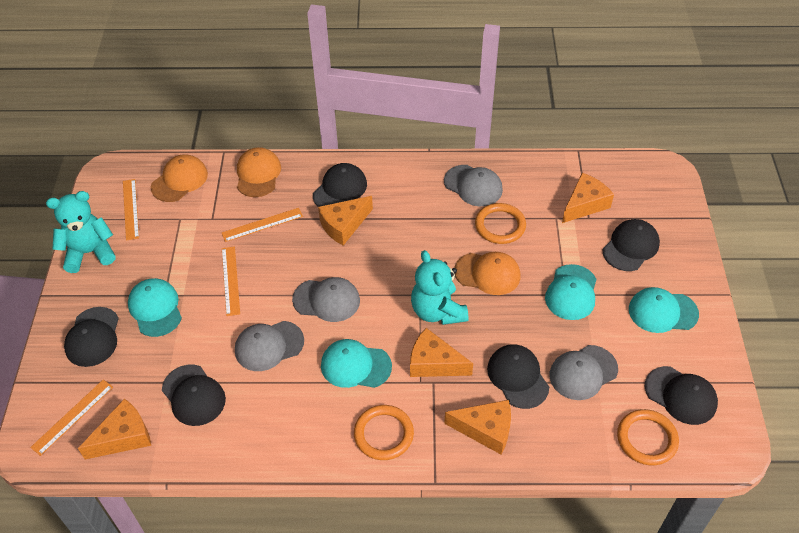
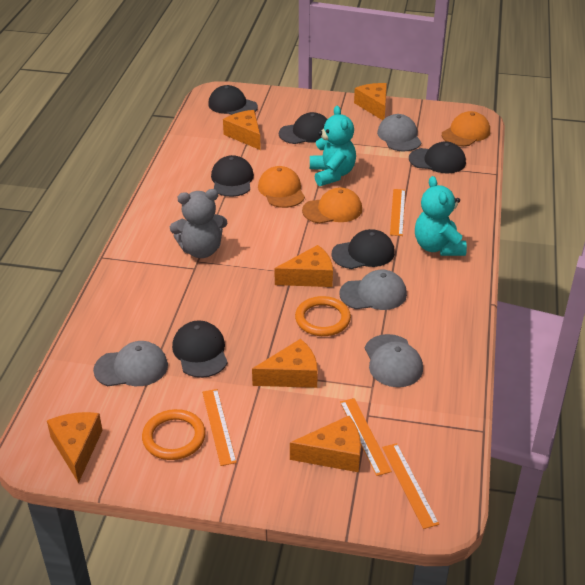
grey teddy bear: none = 0 -> [170,189,227,258] = 1
orange cheese: [78,399,151,459] [318,196,373,246] [410,328,473,377] [444,400,511,455] [562,173,614,223] = 5 -> [47,412,102,483] [223,110,261,150] [252,339,318,388] [274,245,333,287] [290,416,361,472] [354,83,387,120] = 6
orange ring: [354,405,414,460] [475,203,526,244] [617,409,679,465] = 3 -> [142,409,206,460] [295,296,351,336] = 2
turquoise cap: [128,278,182,337] [321,339,392,388] [545,264,596,320] [629,287,699,333] = 4 -> none = 0

